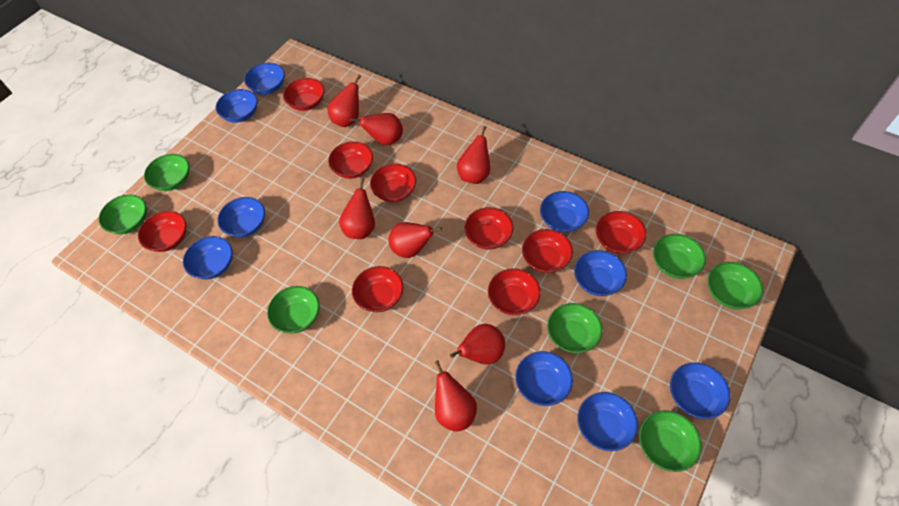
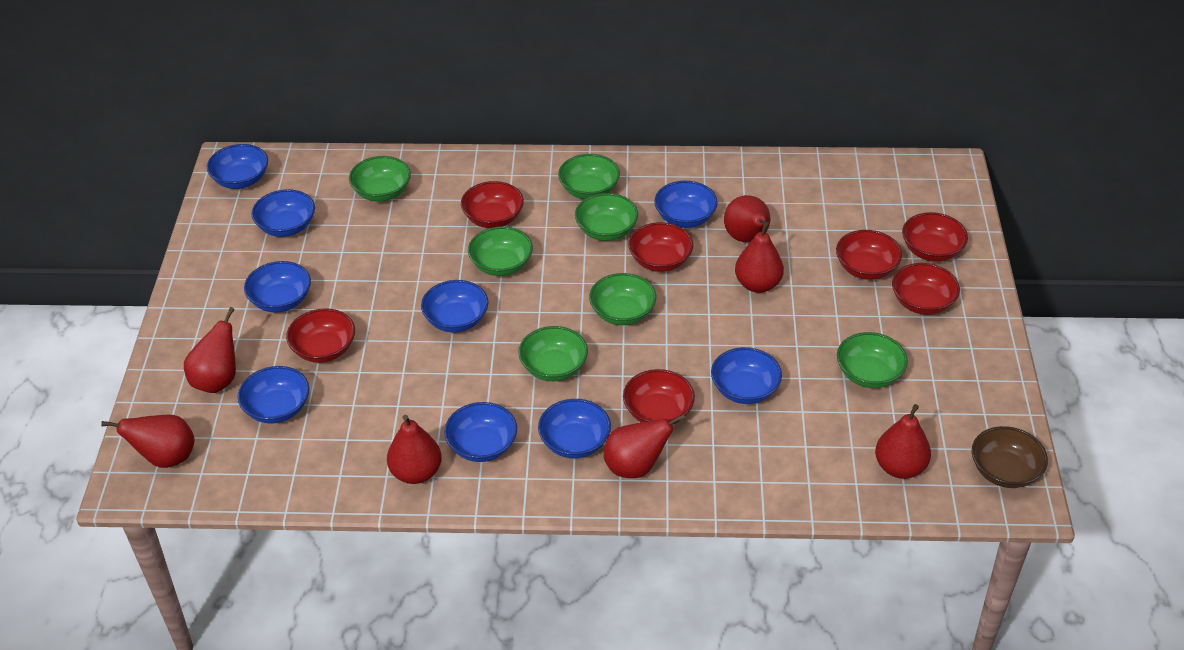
brown bowl: none = 0 -> [972,426,1048,488] = 1
red bowl: [138,211,186,252] [283,78,324,111] [328,141,373,179] [352,266,403,312] [370,164,416,202] [464,207,514,250] [488,268,541,316] [522,229,573,273] [595,211,647,254] = 9 -> [286,308,355,363] [461,181,524,228] [623,369,695,425] [628,222,693,272] [836,230,902,280] [892,263,960,315] [902,212,968,262] = 7

